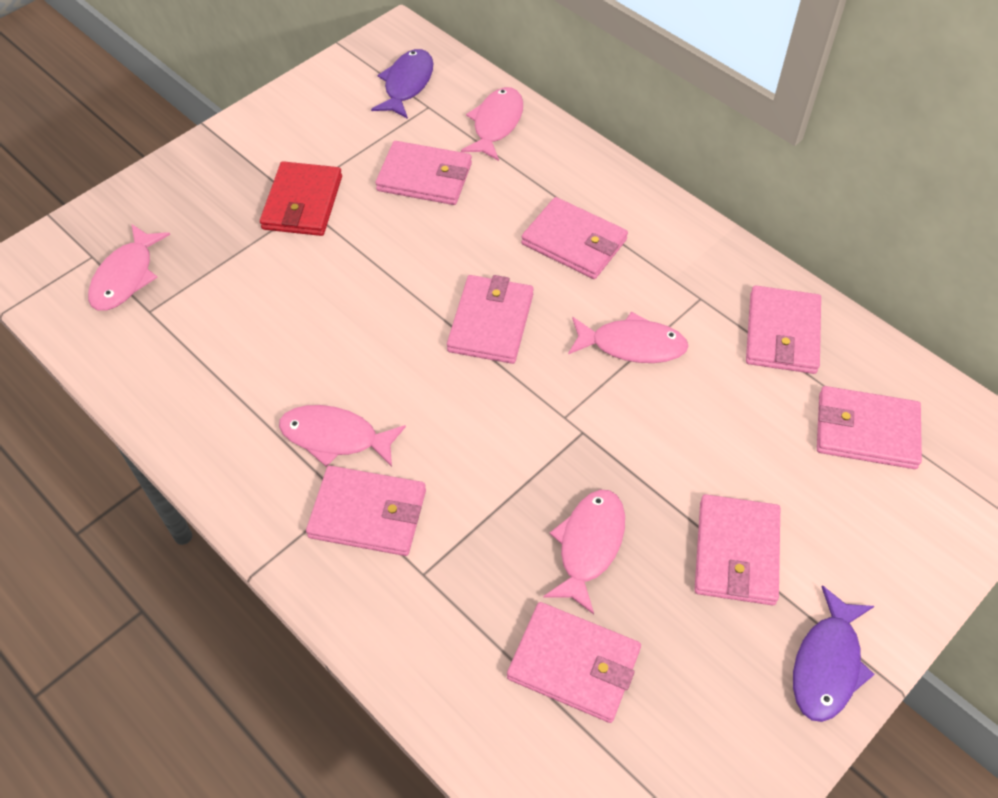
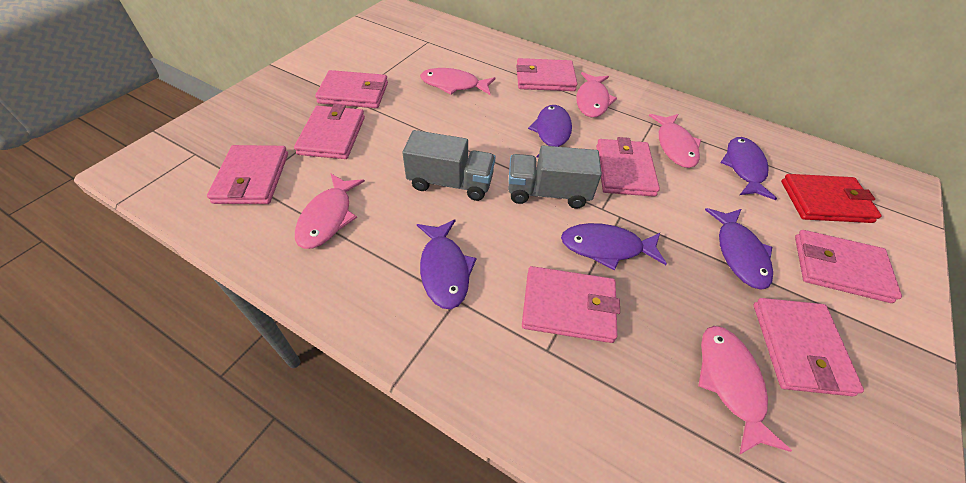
grey truck: none = 0 -> [402,130,495,201] [508,146,602,209] = 2
purple fish: [371,49,434,119] [793,585,875,722] = 2 -> [417,220,476,309] [528,105,572,158] [561,223,667,271] [705,208,773,290] [720,137,777,200] = 5

